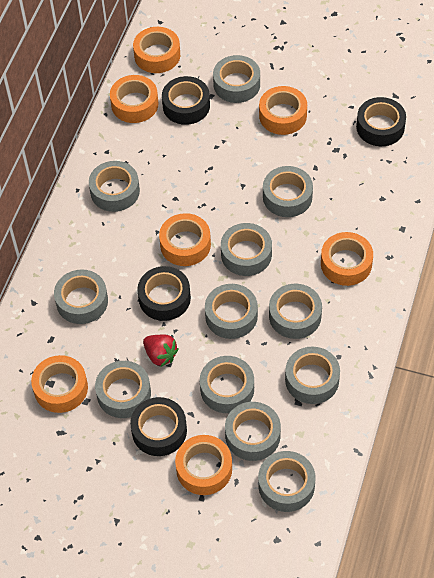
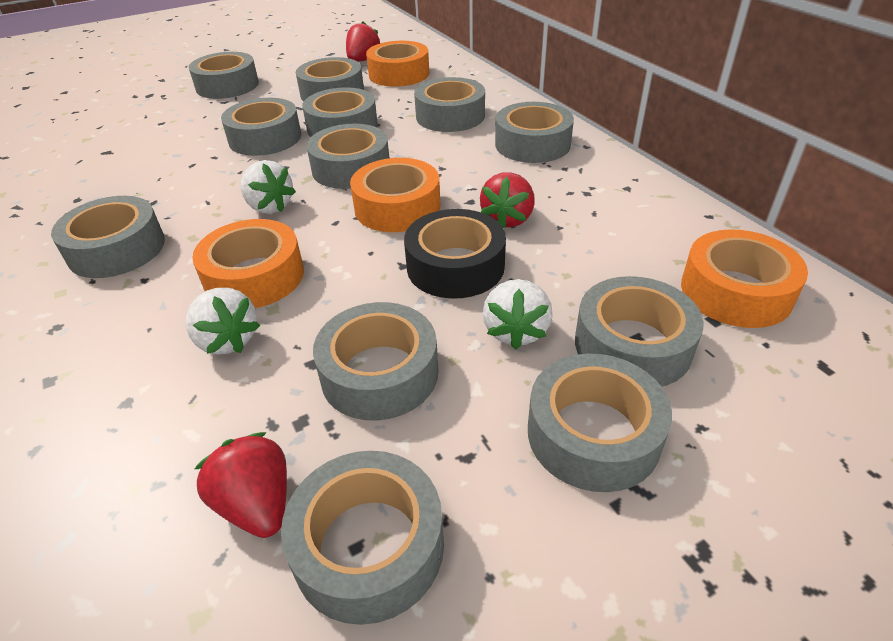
black tape: [130,397,187,456] [137,266,191,321] [162,76,210,125] [356,97,406,146] = 4 -> [404,209,506,299] = 1
orange tape: [31,355,88,413] [110,75,159,123] [133,27,180,73] [159,213,211,266] [175,435,232,495] [259,86,307,135] [321,232,373,286] = 7 -> [192,219,304,308] [350,158,440,232] [366,41,429,87] [681,229,808,328] = 4
red strawberry: [143,335,179,367] = 1 -> [194,432,287,538] [346,21,380,62] [480,172,535,228] = 3
white strawberry: none = 0 -> [186,288,260,355] [241,160,296,214] [483,279,553,350] = 3

